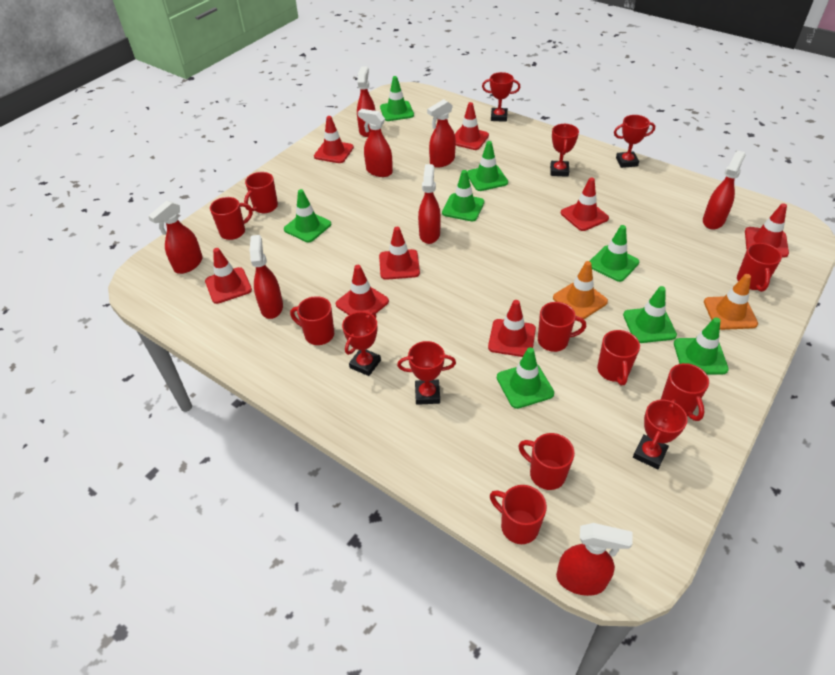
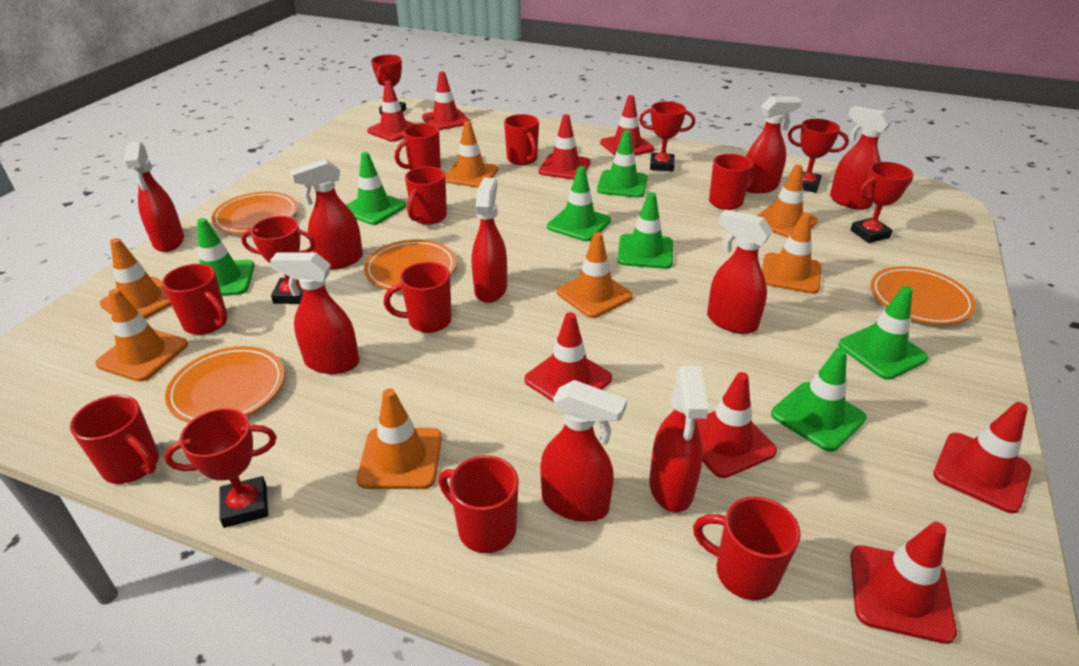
green traffic cone: [284,189,331,242] [380,76,414,121] [442,170,484,221] [467,141,508,191] [497,347,554,409] [590,225,639,282] [623,286,677,343] [674,318,729,374] = 8 -> [197,218,255,296] [346,152,406,225] [547,166,611,241] [597,130,648,198] [617,192,673,269] [771,348,867,452] [838,286,928,380] = 7
orange plate: none = 0 -> [165,346,285,423] [212,192,298,234] [364,240,457,292] [871,266,976,325] = 4
orange traffic cone: [553,261,608,319] [704,274,758,330] = 2 -> [95,289,188,382] [100,238,172,319] [357,389,442,489] [445,121,498,188] [557,232,633,318] [757,165,818,238] [762,212,821,294] = 7
red spray bottle: [148,201,203,274] [250,235,283,319] [357,67,375,137] [358,109,393,177] [418,164,441,244] [427,99,456,168] [556,523,633,596] [703,150,746,230] = 8 -> [124,142,184,252] [270,253,359,374] [290,159,363,270] [472,177,507,303] [540,380,627,522] [649,366,708,513] [707,210,773,334] [746,96,802,193] [830,106,892,210] = 9

